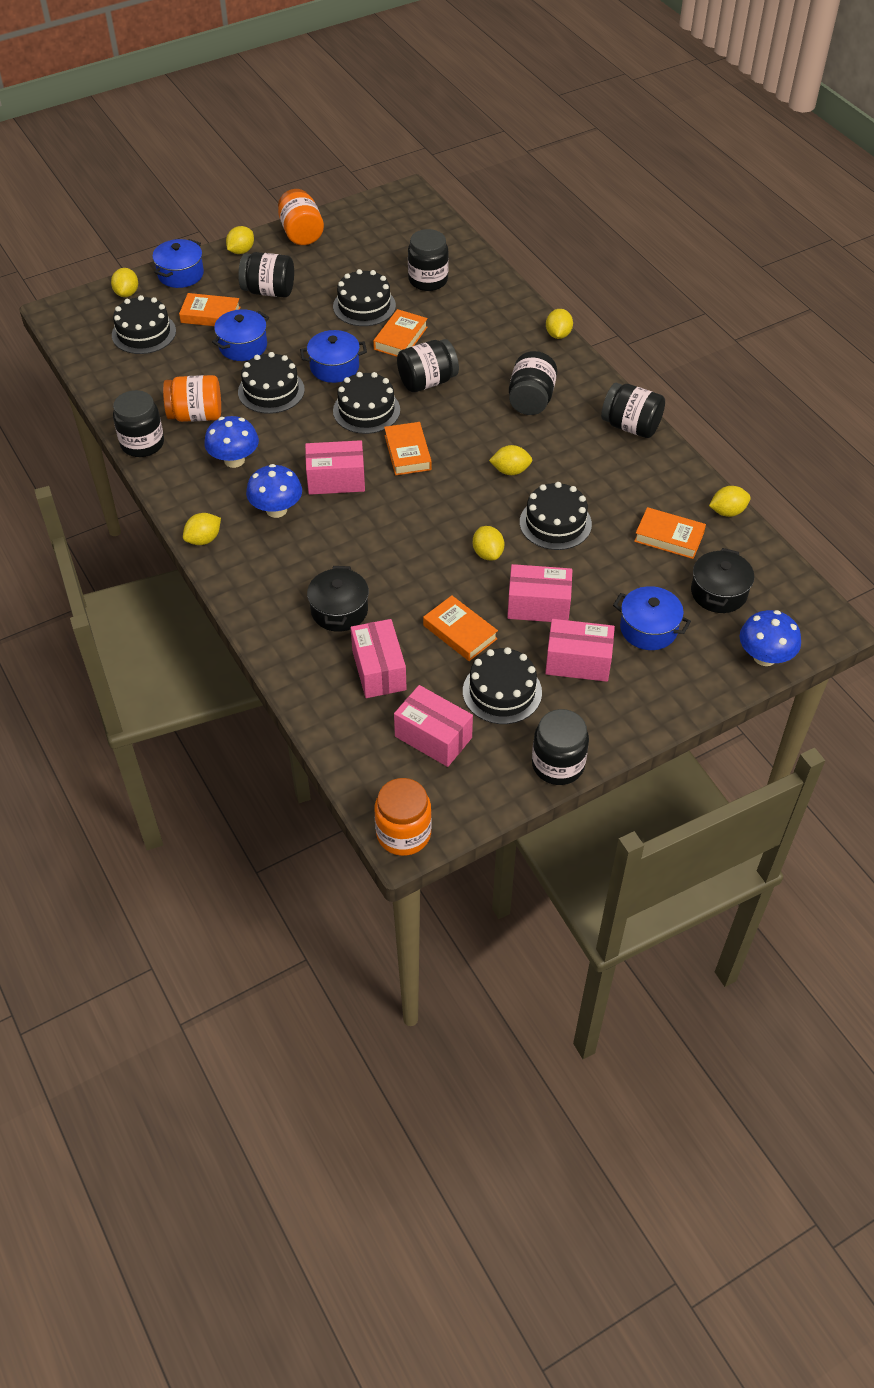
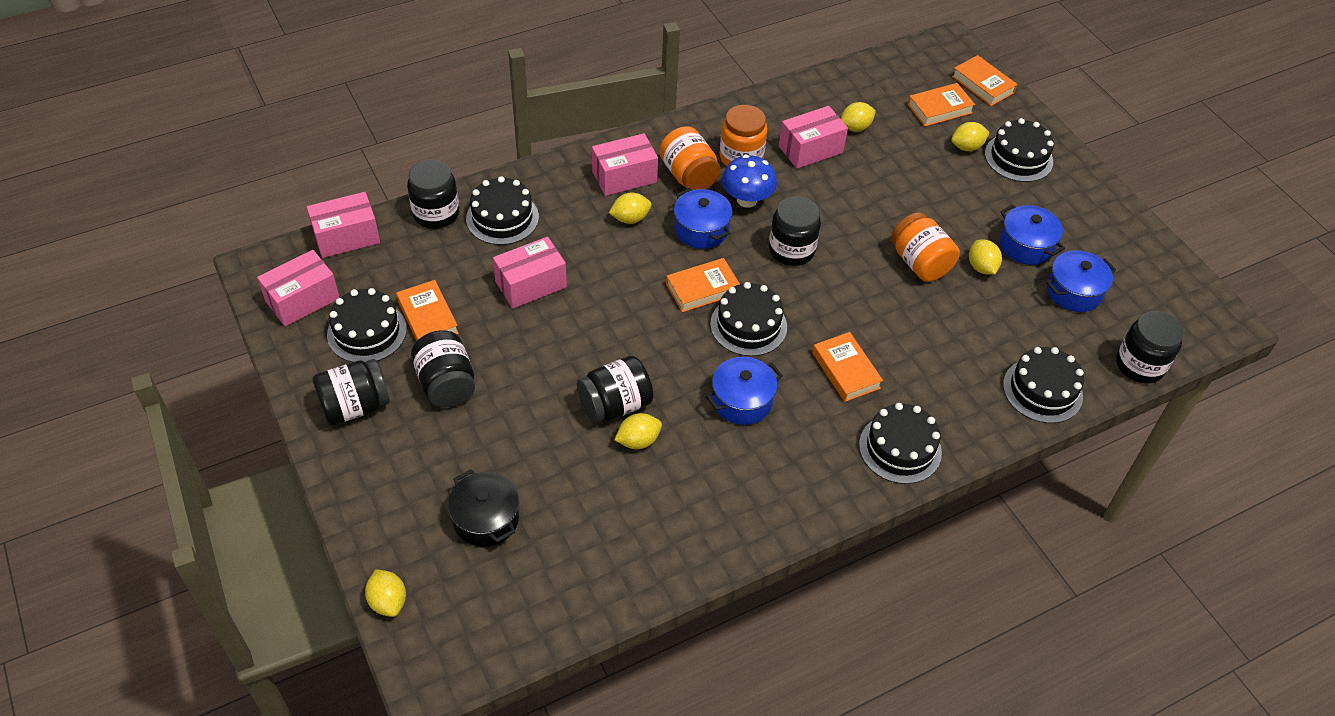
black jar: [113,390,164,457] [238,252,294,298] [397,339,459,392] [408,229,449,291] [509,351,557,415] [532,709,589,785] [601,383,665,438] = 7 -> [313,359,390,425] [407,159,459,229] [411,330,475,408] [577,356,654,423] [769,196,821,266] [1116,311,1184,383] = 6
black pot: [307,566,369,632] [691,548,754,613] = 2 -> [448,469,519,547] = 1
blue mushroom: [204,416,259,468] [246,464,302,518] [740,610,801,666] = 3 -> [722,155,777,208] = 1
yellow lemon: [111,268,138,297] [183,513,221,545] [226,226,254,254] [473,526,504,561] [489,445,532,475] [546,309,573,339] [709,486,751,517] = 7 -> [365,569,406,617] [609,193,651,224] [614,413,662,449] [841,102,876,132] [951,122,990,151] [969,240,1002,275] = 6

